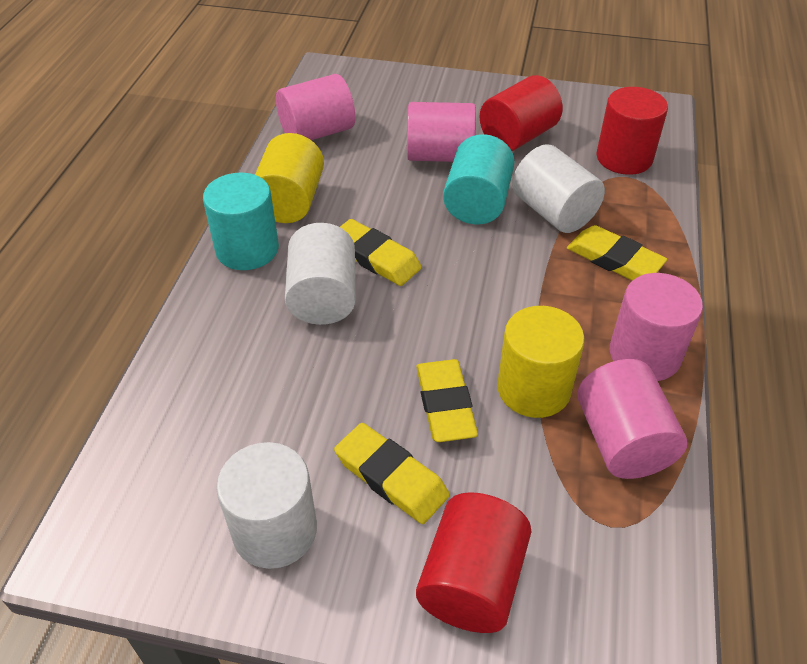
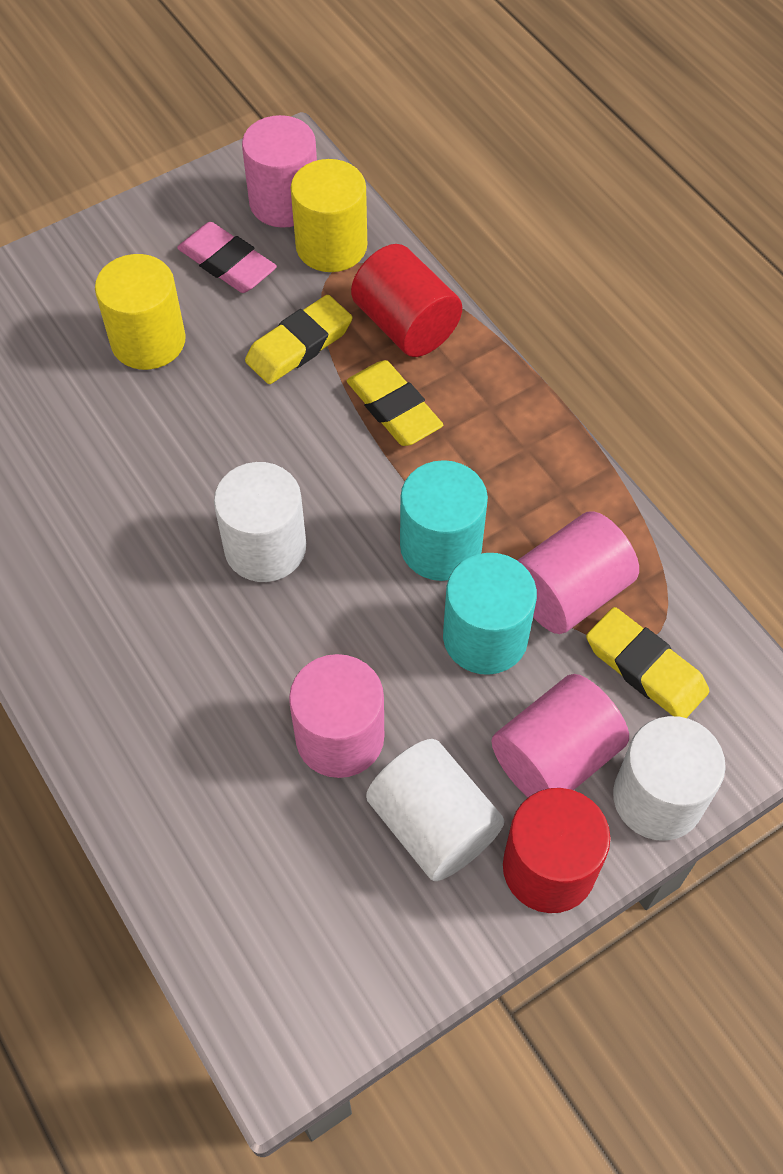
pink eraser: none = 0 -> [177,222,277,293] = 1
red cylinder: [416,492,532,633] [480,75,563,151] [596,87,668,175] = 3 -> [351,244,462,357] [503,788,611,913] = 2
yellow eraser: [334,423,450,524] [340,219,422,286] [416,359,478,442] [567,225,667,281] = 4 -> [245,295,353,384] [347,360,443,446] [586,607,709,718] = 3

